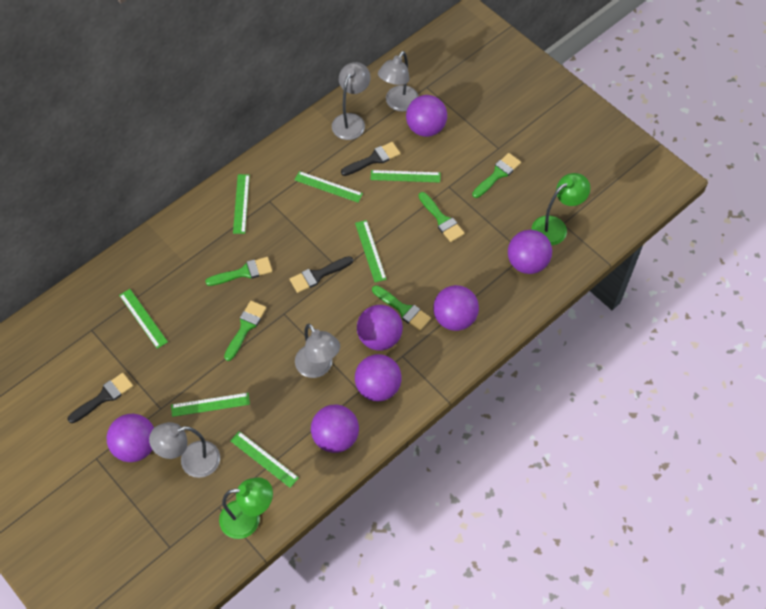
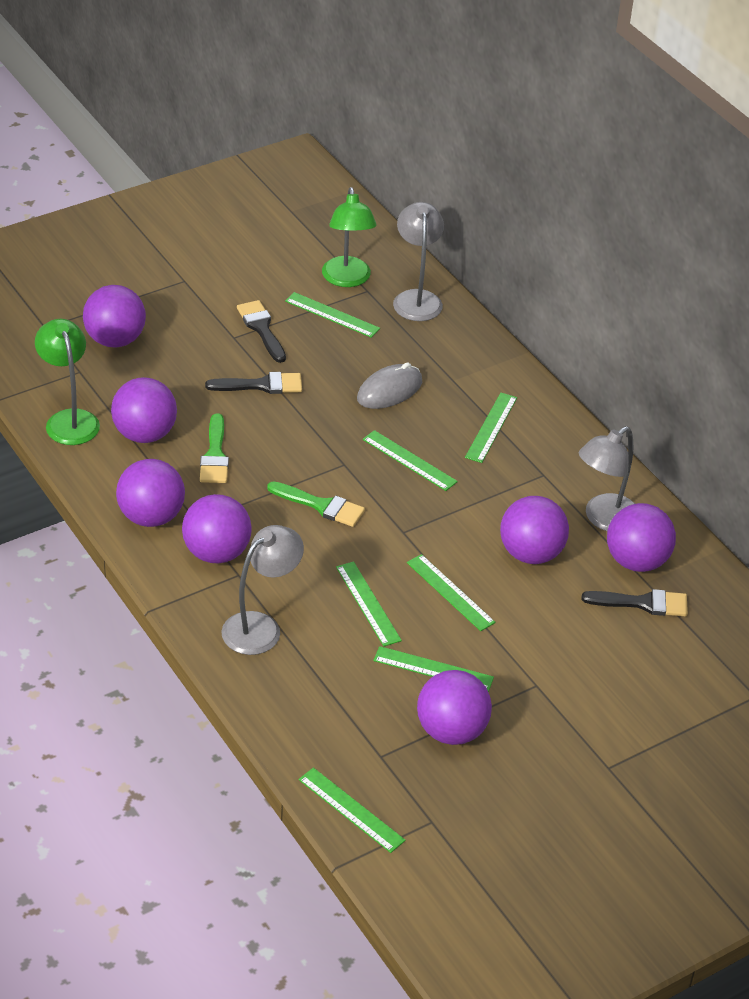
green brush: [205,257,273,286] [224,301,266,361] [372,285,431,331] [418,192,465,242] [472,153,521,198] = 5 -> [200,413,229,483] [267,481,365,527] = 2
grey lamp: [149,422,220,478] [295,324,340,378] [332,62,371,140] [378,51,419,112] = 4 -> [221,525,304,655] [393,202,444,321] [579,426,635,531] = 3
grey mouse: none = 0 -> [357,363,422,409] = 1

